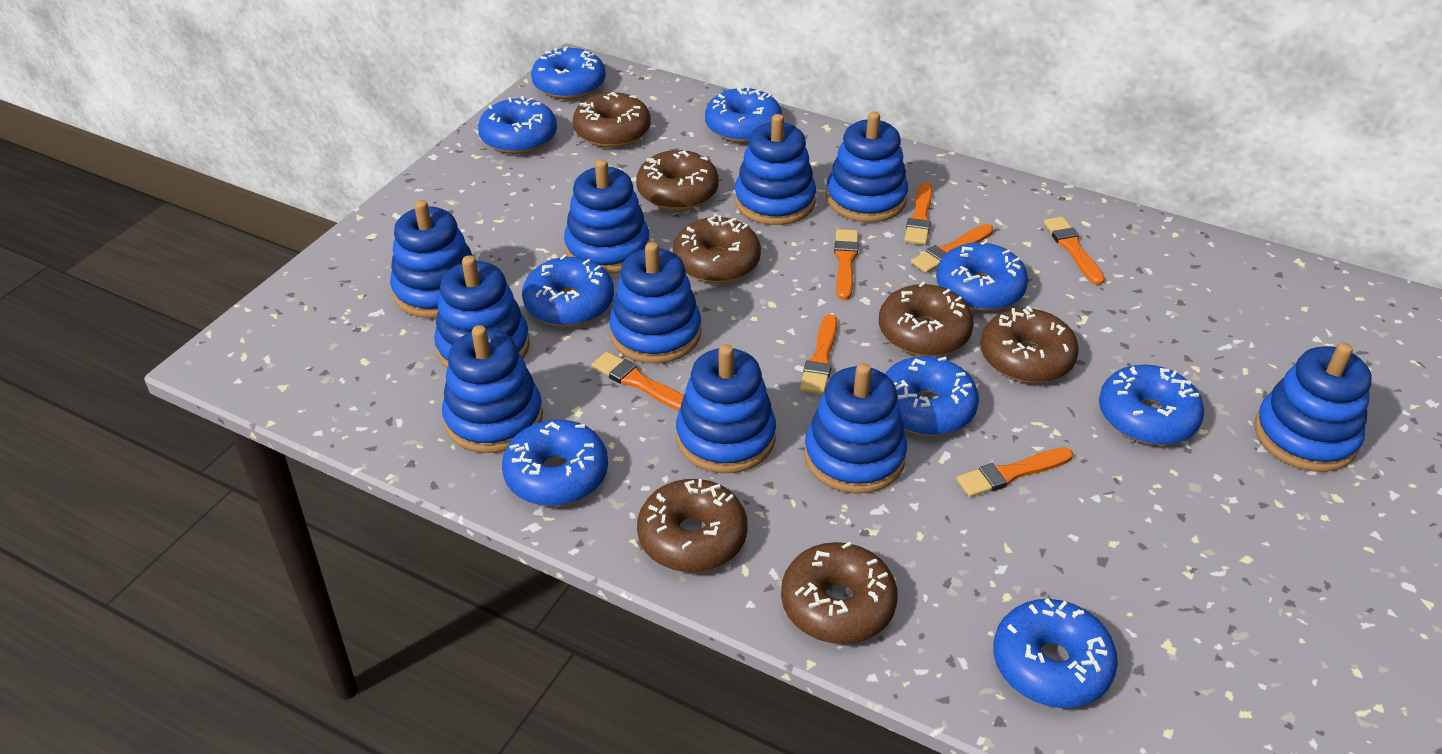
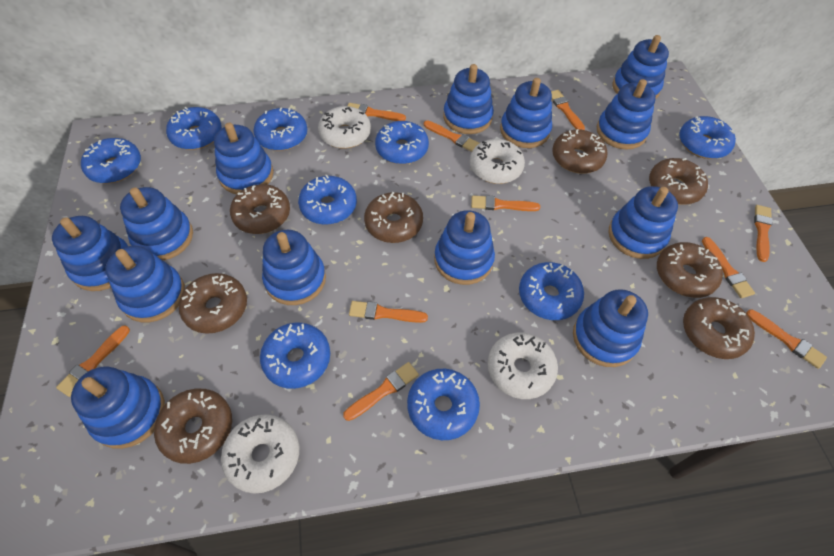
blue stacking toy: [390,200,472,318] [434,255,530,368] [442,325,543,453] [564,159,649,274] [609,242,701,364] [676,344,776,473] [735,114,816,225] [804,363,907,494] [826,111,908,222] [1254,343,1372,472] = 10 -> [52,216,128,291] [71,366,165,449] [105,246,185,322] [120,187,193,260] [214,123,273,194] [262,230,326,305] [434,210,495,285] [443,64,494,134] [500,78,552,148] [573,289,648,367] [597,79,656,149] [608,186,678,259] [613,35,669,99] = 13
brown donut: [573,92,651,148] [636,150,719,210] [637,479,748,572] [673,216,761,283] [781,542,898,644] [879,282,974,356] [980,306,1079,383] = 7 -> [154,389,232,464] [179,273,247,334] [230,184,290,234] [364,192,423,243] [552,129,607,174] [649,158,708,205] [657,242,723,298] [683,297,755,359] = 8
orange brush: [592,352,684,411] [800,314,838,394] [834,229,858,300] [904,182,932,245] [911,224,993,273] [956,447,1073,497] [1044,217,1105,285] = 7 -> [56,325,130,397] [343,362,419,421] [347,103,406,121] [349,301,428,323] [424,120,479,152] [471,195,540,211] [551,90,585,130] [702,237,755,298] [746,309,827,369] [754,205,773,262] = 10
white donut: none = 0 -> [221,414,299,494] [318,106,371,149] [470,139,525,184] [488,332,558,399] = 4

